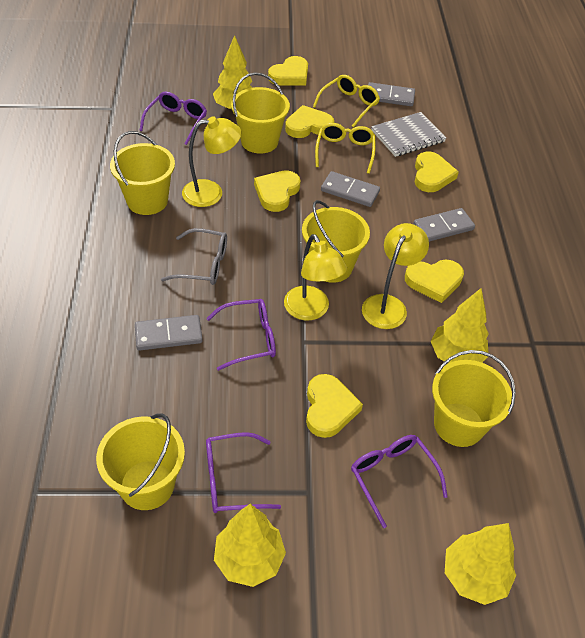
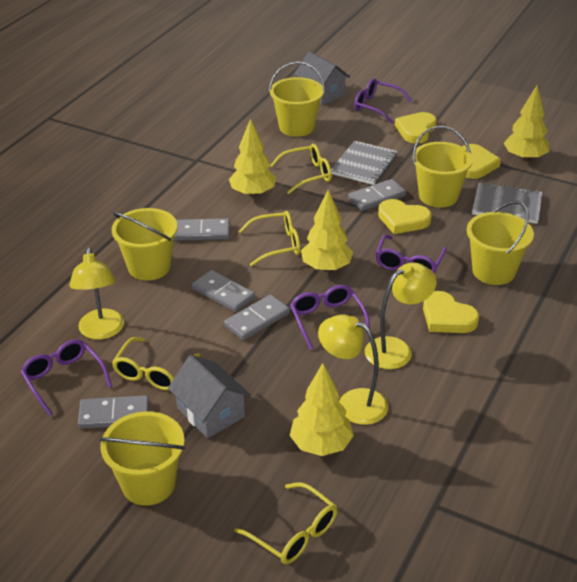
grey domino: [135,315,203,351] [321,171,380,207] [368,82,415,106] [413,208,475,242] = 4 -> [78,395,149,429] [174,218,230,241] [192,270,255,312] [224,295,290,340] [348,179,406,211] = 5
grey glasses: [161,228,227,285] = 1 -> none = 0
grey house: none = 0 -> [168,355,251,438] [294,51,350,105] = 2
grey notebook: [371,112,446,157] = 1 -> [331,141,397,185] [472,183,542,224] = 2
yellow glasses: [313,75,380,128] [315,123,376,174] = 2 -> [112,337,200,390] [234,482,337,564] [239,211,300,266] [271,144,332,194] = 4
yellow heart: [254,170,301,212] [268,56,308,86] [285,105,334,138] [306,374,363,438] [405,260,464,303] [415,152,459,192] = 6 -> [378,199,432,234] [395,112,437,144] [423,291,479,333] [462,144,501,179] = 4

